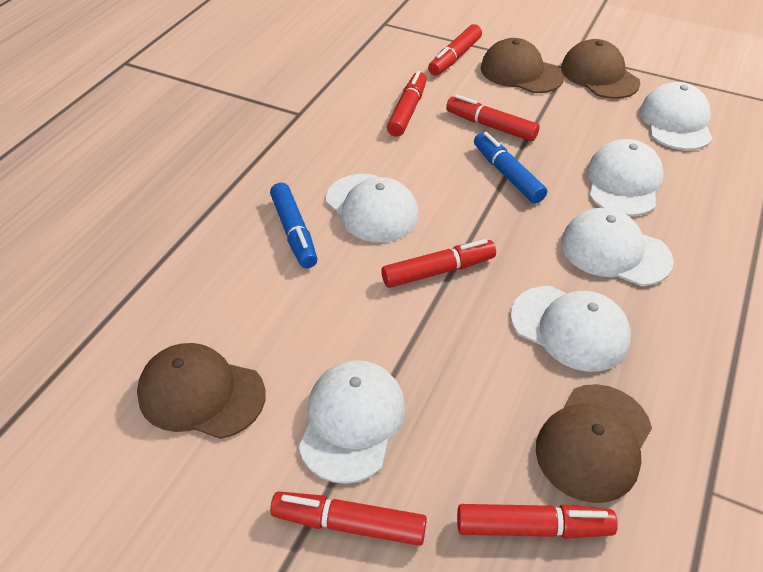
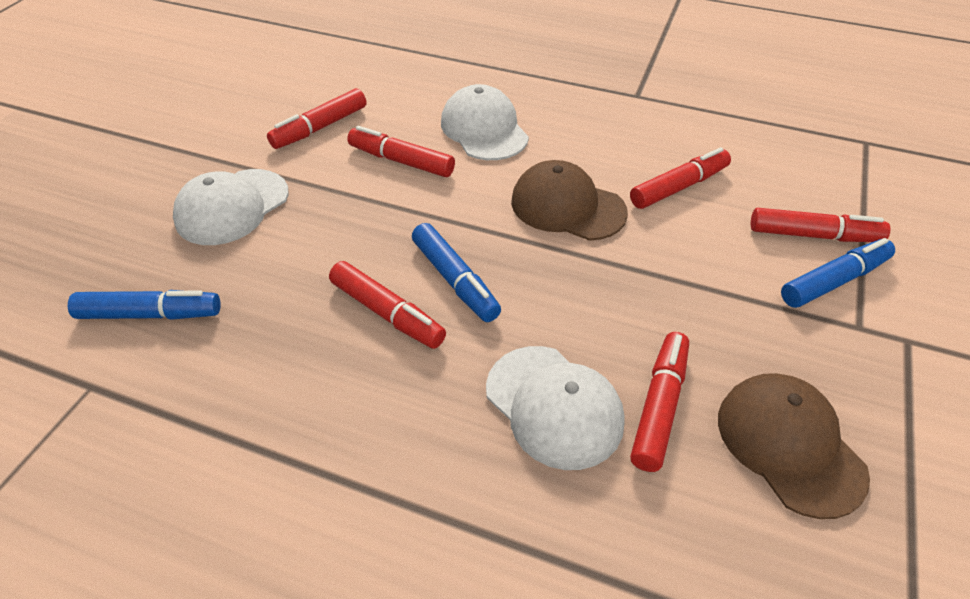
blue marker: [270,183,318,268] [474,132,547,204] = 2 -> [68,290,221,320] [412,223,501,322] [781,238,895,308] = 3
brown cap: [137,343,266,439] [481,38,564,93] [536,384,652,503] [561,39,640,99] = 4 -> [511,160,628,241] [718,373,870,519] = 2
white cap: [298,360,406,484] [326,174,419,242] [510,286,631,372] [561,208,674,286] [587,139,664,216] [640,82,713,150] = 6 -> [173,169,289,245] [441,84,529,160] [486,346,625,470] = 3

